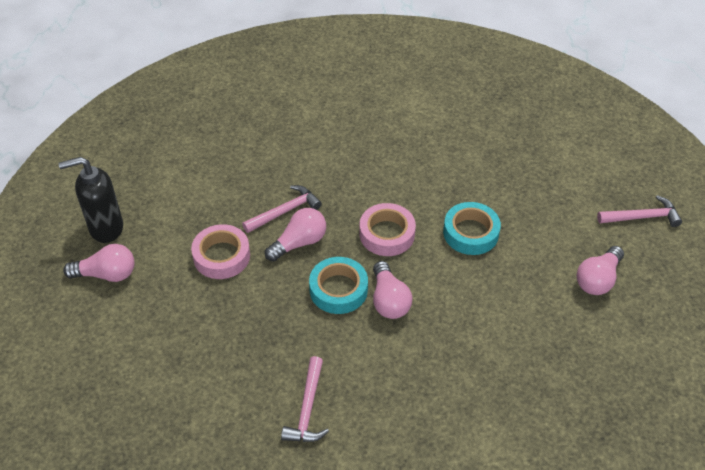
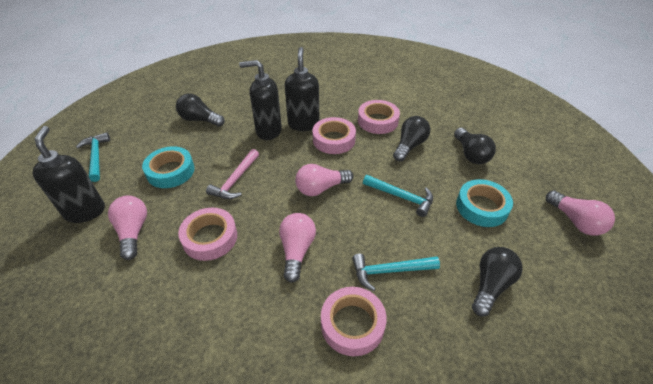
black light bulb: none = 0 -> [176,94,225,127] [393,116,430,161] [454,128,496,164] [472,247,522,316] = 4
black soap dispenser: [58,157,123,243] = 1 -> [32,126,105,223] [239,60,282,140] [285,47,320,131] = 3
pink hammer: [242,185,322,233] [281,356,329,442] [597,195,682,227] = 3 -> [206,149,259,199] = 1
pink tape: [191,224,250,279] [359,203,416,256] = 2 -> [178,208,237,261] [312,117,356,154] [321,287,387,356] [358,100,400,134] = 4
turquoise hammer: none = 0 -> [76,132,110,182] [352,254,440,291] [363,175,433,217] = 3

